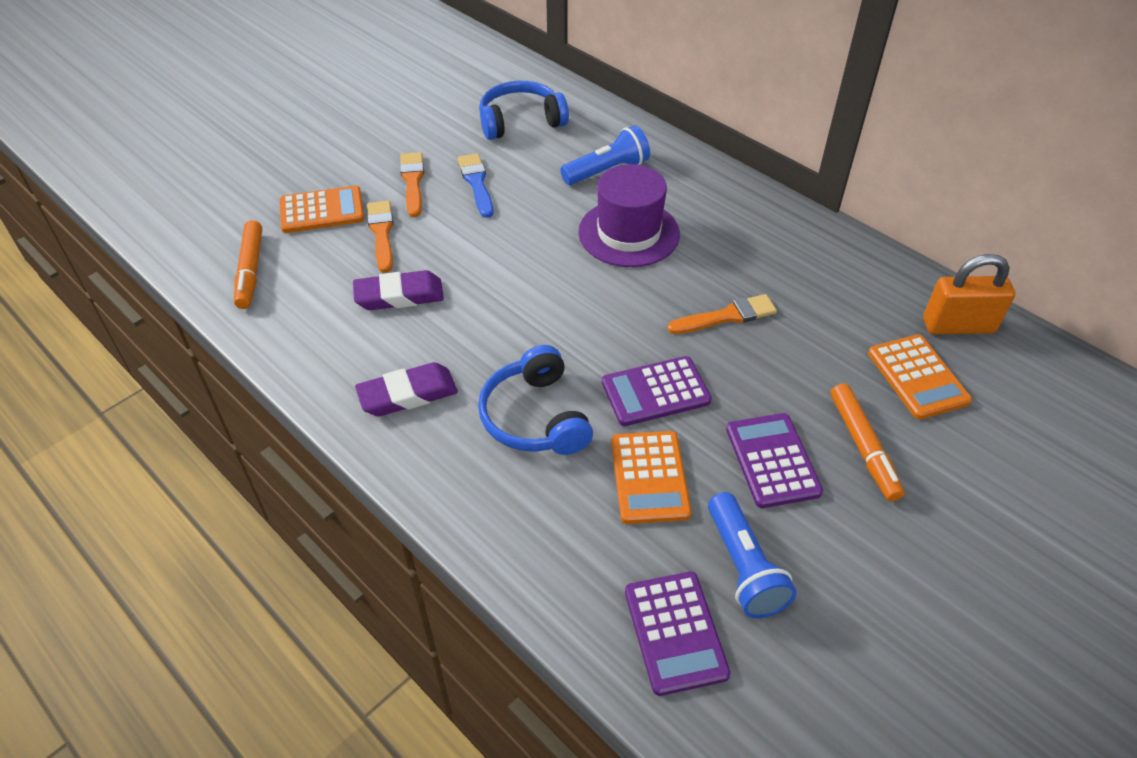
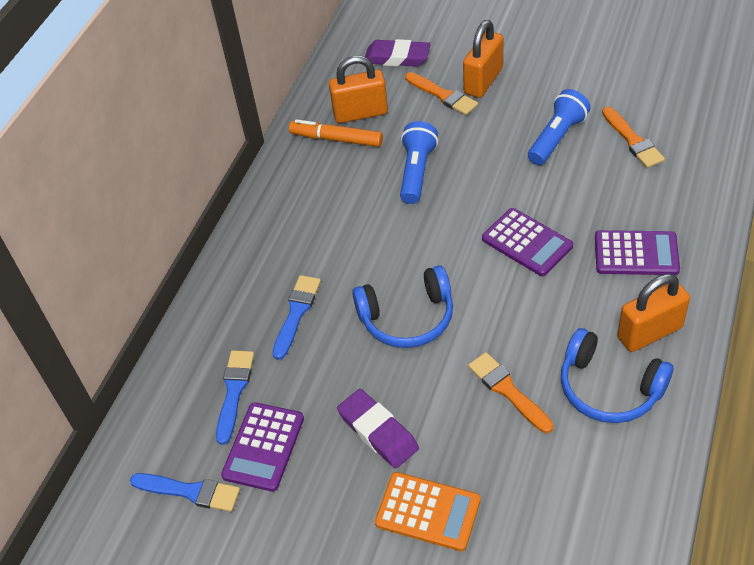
blue brush: [458,153,493,218] = 1 -> [130,473,240,512] [216,350,254,445] [272,275,321,360] = 3
orange calculator: [280,185,365,233] [611,431,692,524] [868,334,972,420] = 3 -> [375,472,481,551] = 1
orange marker: [234,220,262,309] [831,383,905,502] = 2 -> [289,119,383,147] = 1
orange padlock: [923,254,1015,334] = 1 -> [329,56,388,123] [463,20,503,98] [617,274,690,352] = 3
purple hat: [578,164,680,267] = 1 -> none = 0

